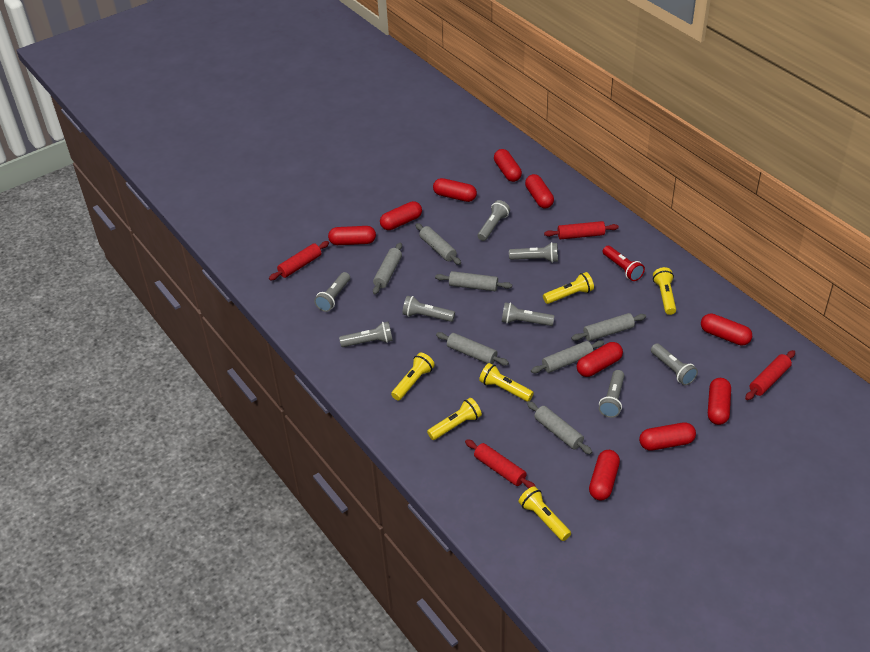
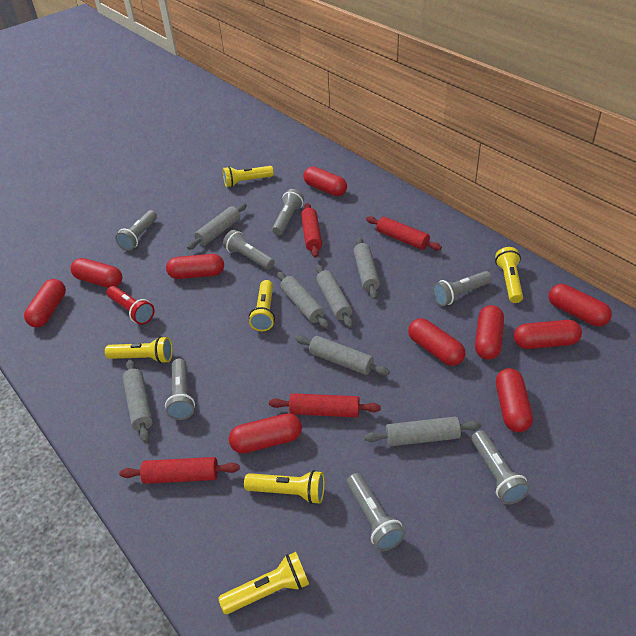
grey flashlight: [314,272,350,312] [339,321,393,347] [403,296,455,322] [478,200,510,241] [502,302,554,326] [509,242,558,263] [599,370,624,418] [651,343,698,385] = 8 -> [115,210,157,251] [165,359,195,420] [223,230,275,270] [272,189,304,235] [347,473,405,551] [432,271,492,306] [471,430,530,505] = 7

